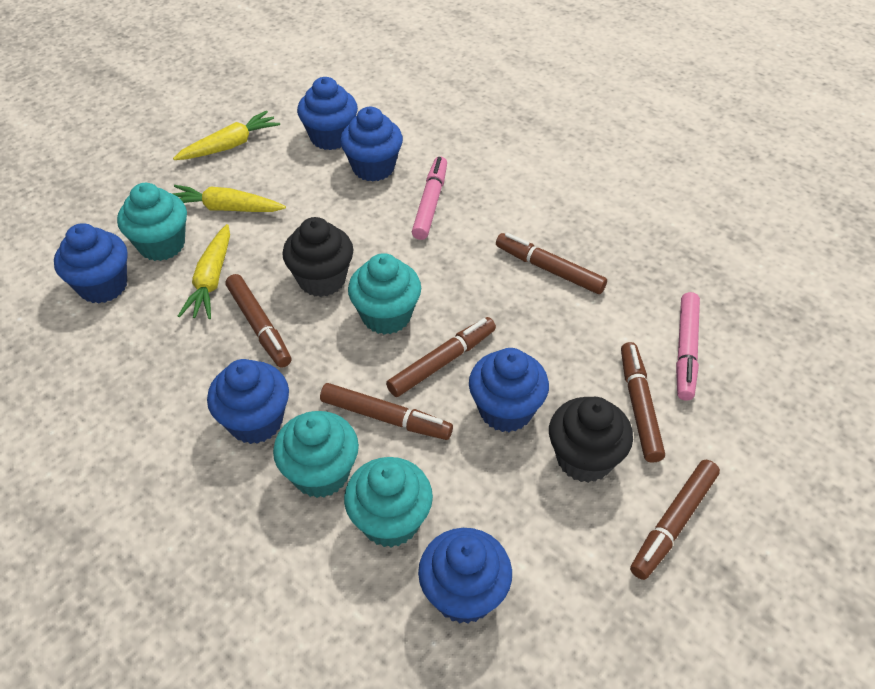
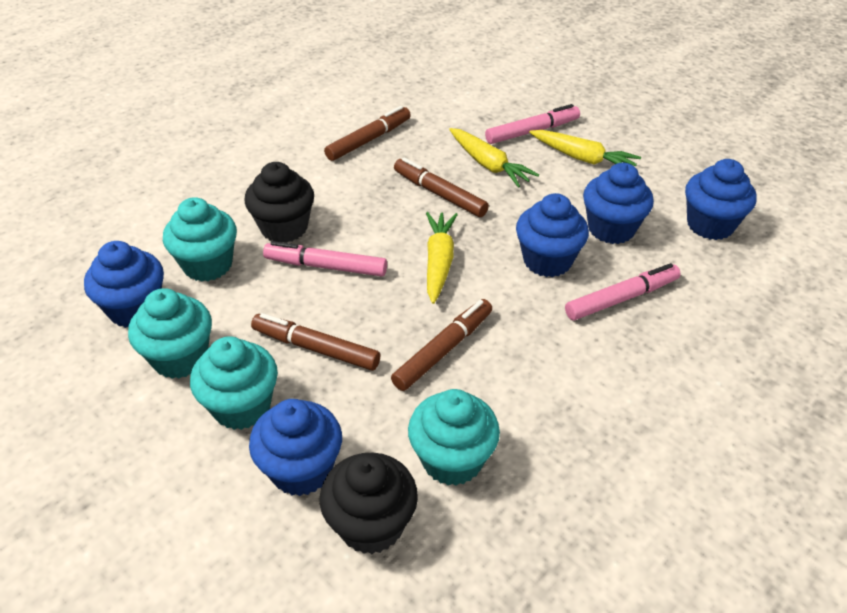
blue cupcake: [54,223,128,304] [207,359,289,444] [297,77,358,150] [340,107,403,181] [418,528,512,624] [469,348,549,432] = 6 -> [84,241,164,328] [249,399,342,496] [516,193,589,277] [583,163,654,244] [685,159,757,240] = 5
brown marker: [226,274,291,368] [320,383,453,440] [386,317,496,397] [496,233,607,294] [621,342,665,463] [630,460,720,580] = 6 -> [251,313,381,371] [324,106,411,161] [391,299,492,391] [394,158,489,217] = 4
pink marker: [412,156,447,240] [676,292,700,401] = 2 -> [263,241,387,277] [485,104,580,144] [565,263,681,321] = 3

